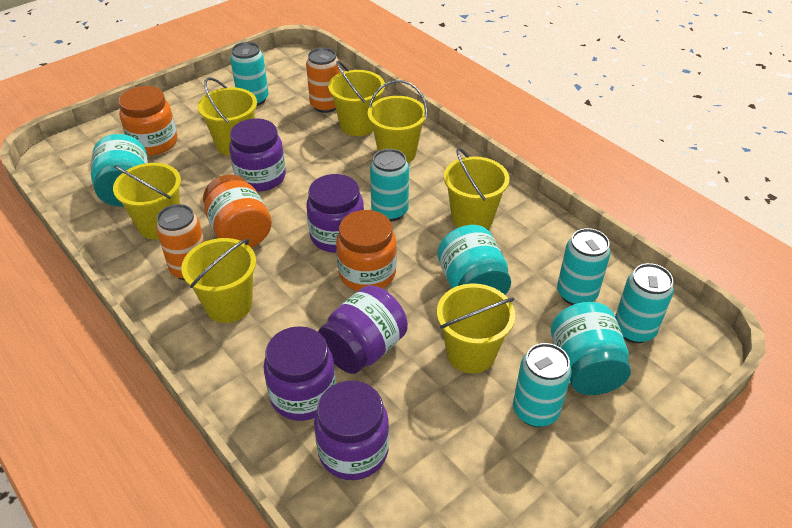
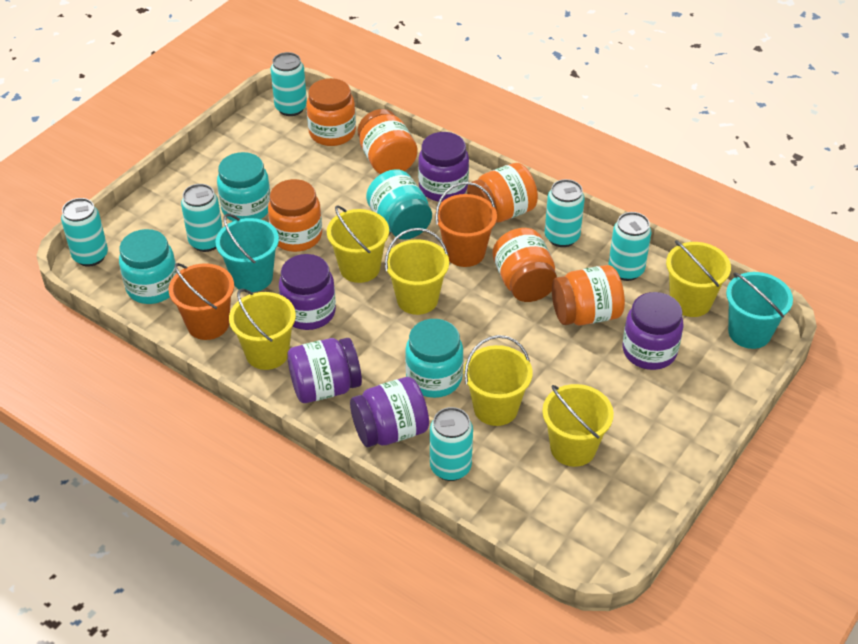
orange bucket: none = 0 -> [168,263,234,340] [435,182,497,267] = 2
orange can: [156,204,205,280] [306,48,340,113] = 2 -> none = 0
orange jar: [119,86,177,156] [203,174,272,248] [336,210,397,291] = 3 -> [268,179,322,252] [306,78,356,146] [358,109,418,174] [467,163,538,222] [493,228,557,302] [552,265,625,325] = 6
turquoise bucket: none = 0 -> [215,214,279,292] [726,272,793,349] = 2
turquoise can: [230,42,269,106] [370,149,409,221] [513,343,572,427] [557,228,611,305] [615,263,674,343] = 5 -> [61,198,108,267] [181,184,223,252] [271,52,307,116] [430,407,473,481] [545,179,585,247] [608,212,651,281] = 6
turquoise jar: [91,134,148,207] [437,225,511,295] [551,302,631,395] = 3 -> [119,229,177,304] [217,152,270,221] [366,169,432,240] [405,319,464,398] = 4
yellow bucket: [113,163,181,239] [181,238,256,323] [198,77,257,156] [328,61,385,136] [368,80,427,163] [437,284,515,373] [444,148,509,229] = 7 -> [229,289,296,370] [327,206,389,283] [385,228,449,315] [464,335,533,426] [542,384,614,467] [666,240,731,317] = 6

